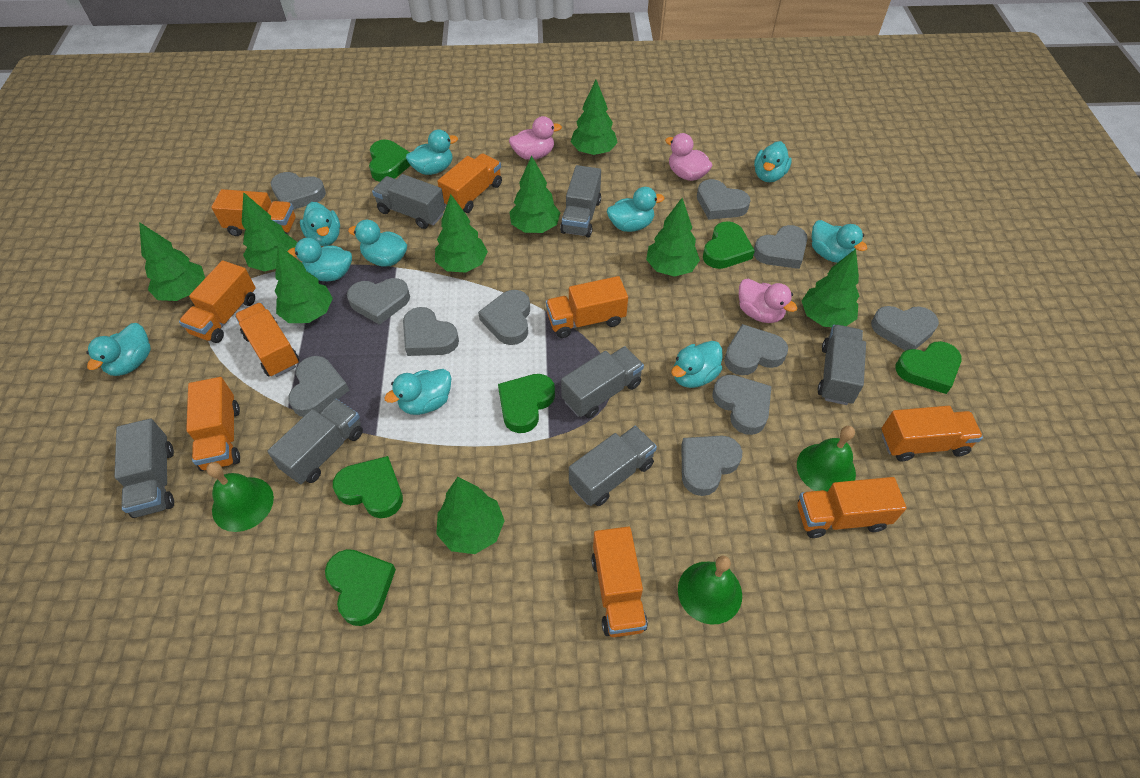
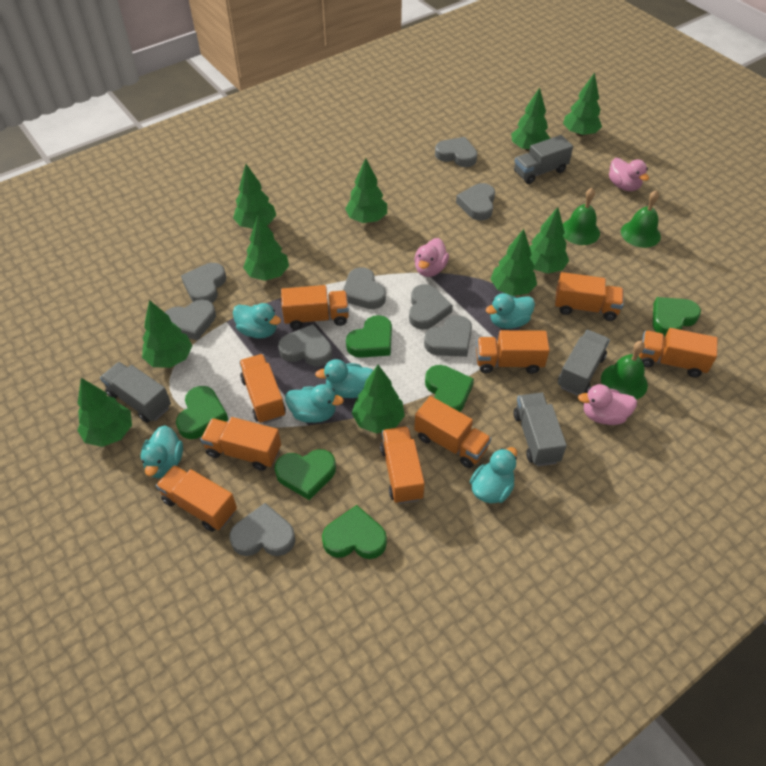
green tree: [139,222,205,301] [242,192,297,271] [275,245,333,323] [435,194,488,273] [436,477,505,554] [509,156,560,233] [571,80,618,155] [646,198,700,277] [802,249,859,327] = 9 -> [77,378,132,447] [142,300,192,368] [233,164,276,229] [243,214,289,281] [345,158,387,223] [352,365,405,434] [491,229,537,296] [511,88,550,151] [529,207,569,273] [563,73,602,136] = 10
grey heart: [271,172,326,210] [288,356,349,417] [347,278,410,325] [403,307,459,356] [478,290,530,345] [681,436,742,496] [697,179,750,220] [713,375,772,435] [724,324,788,375] [754,225,808,269] [871,306,939,351] = 11 -> [165,299,216,341] [181,263,226,303] [229,503,295,556] [278,324,332,366] [343,267,386,309] [409,284,453,329] [424,315,472,357] [435,137,477,167] [456,183,495,220] = 9
grey truck: [114,419,174,518] [267,399,363,484] [372,174,445,229] [560,165,601,238] [561,346,644,418] [569,426,657,506] [818,325,866,405] = 7 -> [100,362,171,423] [513,393,567,466] [514,135,573,184] [558,330,610,396] = 4
turquoise duck: [86,323,151,376] [287,238,352,281] [300,202,340,246] [348,220,407,267] [384,369,451,415] [406,130,458,175] [607,187,665,232] [671,341,723,388] [754,141,792,182] [812,220,867,263] = 10 -> [141,425,183,478] [233,303,281,339] [285,384,344,423] [315,359,373,398] [470,447,517,503] [486,293,535,329] = 6

